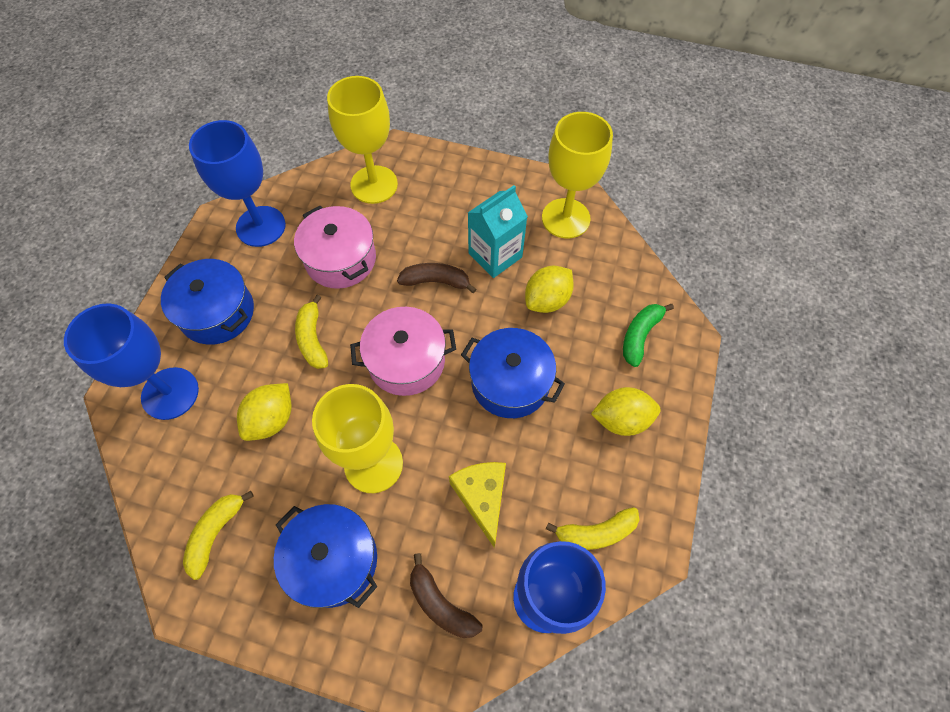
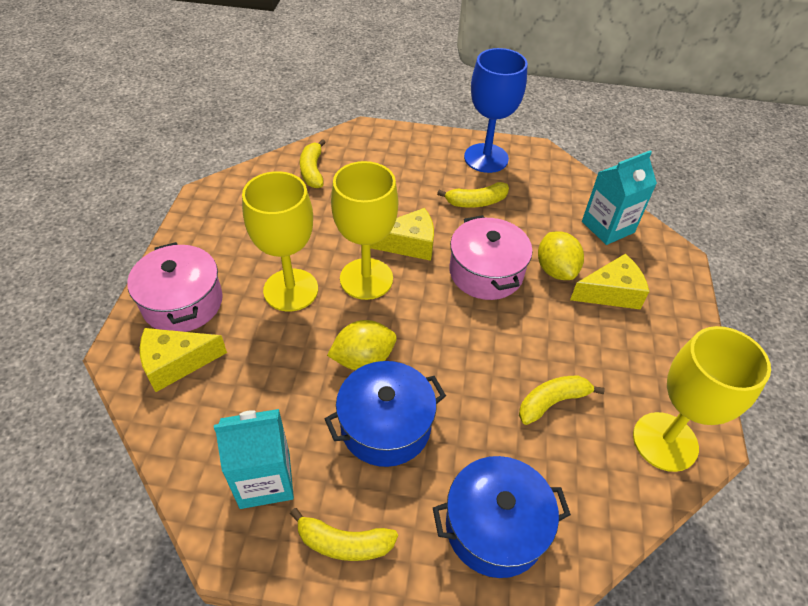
blue goblet: [64,303,199,420] [189,120,286,247] [513,541,606,634] = 3 -> [464,48,528,173] = 1
blue pot: [161,259,254,345] [274,504,377,608] [461,328,565,418] = 3 -> [325,361,446,467] [433,456,571,578] = 2
brown banana: [397,263,477,294] [410,553,482,638] = 2 -> none = 0
green banana: [623,304,674,367] = 1 -> none = 0
turquoise carton: [468,185,528,278] = 1 -> [214,409,294,509] [582,150,657,245] = 2
yellow banana: [183,491,254,580] [295,295,328,369] [546,507,639,550] = 3 -> [290,508,398,561] [300,139,326,188] [437,182,509,208] [519,376,605,425] = 4
yellow cheese: [449,462,506,548] = 1 -> [140,328,227,392] [370,208,434,261] [570,254,649,309] = 3
yellow lemon: [237,383,292,441] [525,266,574,313] [591,387,661,436] = 3 -> [327,320,397,370] [538,231,584,280] = 2

